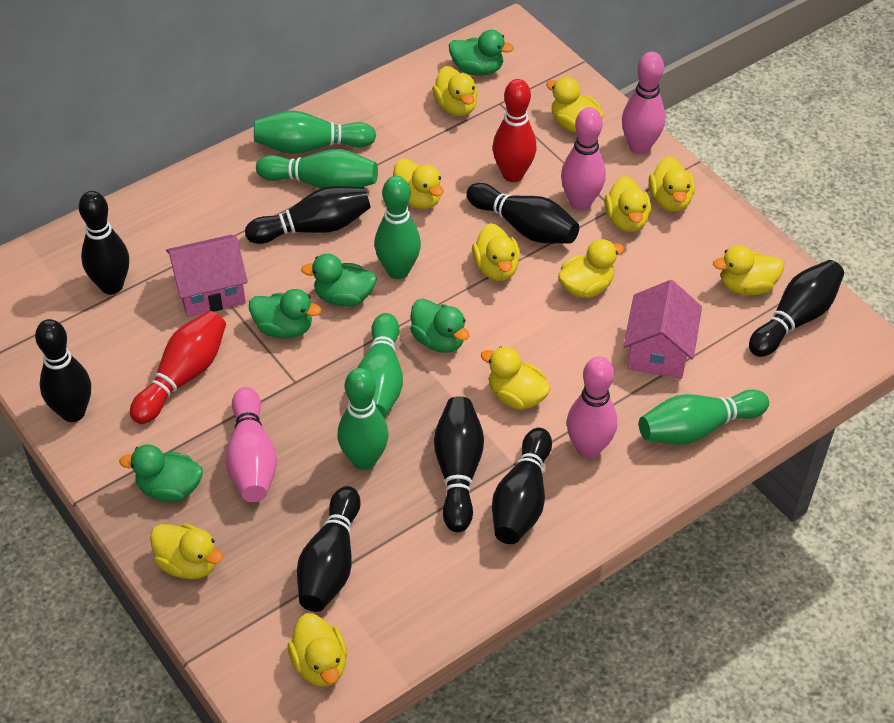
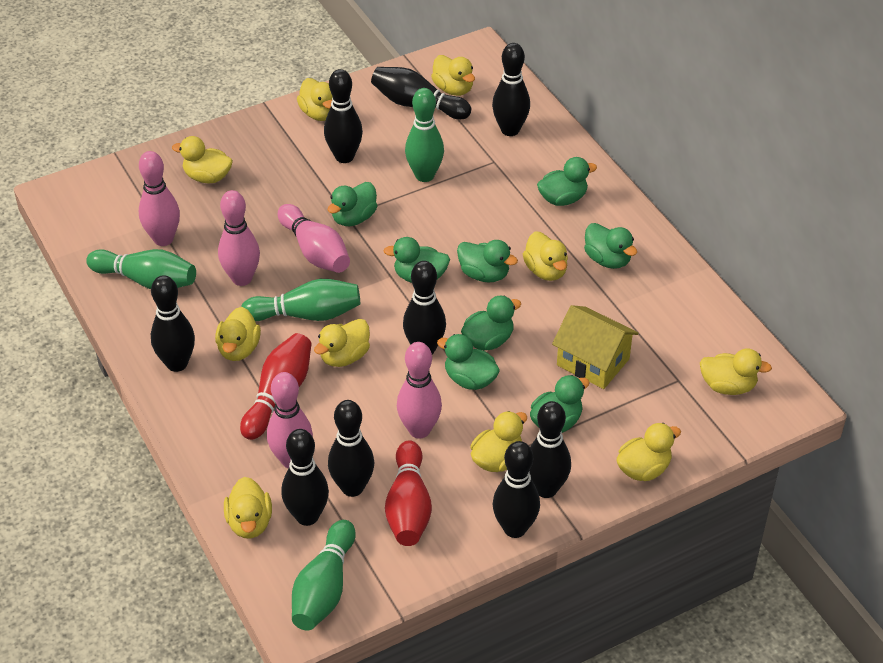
black bowling pin: [35,319,91,422] [79,191,129,295] [245,186,371,244] [297,486,361,612] [434,396,484,532] [466,183,579,243] [492,428,552,544] [749,260,844,357] = 8 -> [151,275,195,372] [281,429,329,526] [324,69,363,163] [328,400,374,497] [371,67,471,119] [403,261,446,354] [492,43,530,136] [493,441,540,538] [529,401,571,498] = 9
green bowling pin: [254,110,376,154] [256,149,378,189] [338,368,388,470] [357,313,403,417] [374,176,421,279] [639,389,769,445] = 6 -> [86,249,196,289] [241,279,360,321] [292,520,356,631] [405,88,444,182] = 4
green duck: [119,444,203,502] [249,289,321,338] [301,254,377,307] [410,299,469,353] [449,30,514,76] = 5 -> [328,182,377,226] [383,237,450,283] [437,334,500,390] [457,240,518,283] [461,296,521,351] [530,375,590,433] [537,157,597,206] [584,223,637,269] = 8
pink bowling pin: [226,387,277,502] [561,107,606,211] [567,356,617,459] [622,52,665,155] = 4 -> [139,151,180,246] [218,190,260,286] [267,372,313,468] [278,204,350,273] [397,342,442,438] = 5
pink house: [166,235,248,317] [623,280,702,379] = 2 -> none = 0
yellow duck: [150,524,223,579] [288,613,347,687] [393,158,443,209] [432,66,478,116] [472,223,520,281] [481,346,551,410] [546,77,604,133] [558,239,624,298] [604,176,651,232] [649,156,695,212] [713,245,784,295] = 11 -> [172,136,233,183] [215,307,261,361] [224,477,272,539] [297,78,332,121] [314,319,370,367] [431,55,475,96] [470,411,527,472] [523,231,568,281] [617,423,681,481] [700,348,772,395] = 10
yellow house: none = 0 -> [552,305,639,389] = 1

